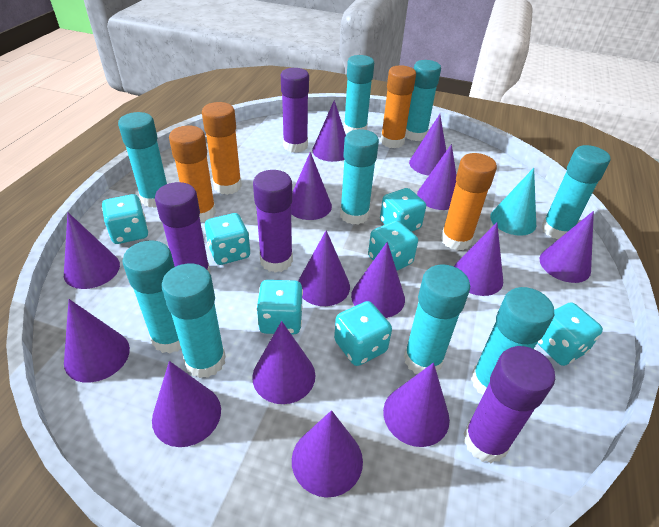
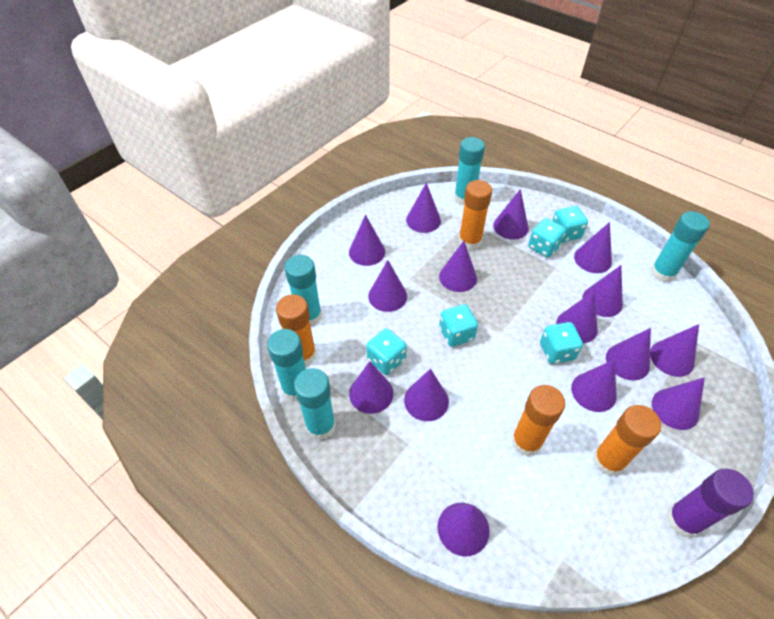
purple cone: [64,212,120,289] [64,299,130,383] [152,361,221,447] [252,321,315,404] [291,152,332,220] [292,410,363,497] [298,230,350,306] [312,100,346,162] [351,242,405,318] [383,363,450,447] [409,114,446,176] [417,144,456,210] [454,222,503,296] [540,211,594,283] = 14 -> [349,215,385,266] [349,361,393,414] [368,260,407,312] [404,369,449,421] [406,182,441,233] [438,503,490,556] [439,241,477,292] [493,189,529,240] [556,291,598,343] [571,359,617,412] [574,222,612,273] [582,265,623,317] [606,328,651,381] [650,324,699,377] [652,377,705,430] = 15
purple glue stick: [155,182,210,273] [253,170,293,273] [281,68,309,153] [464,346,555,463] = 4 -> [666,469,754,538] = 1
turquoise cone: [490,168,536,236] = 1 -> none = 0
turquoise dice: [102,194,148,244] [205,213,250,265] [256,280,303,334] [334,301,392,366] [368,221,418,271] [380,188,426,232] [537,302,603,366] = 7 -> [366,328,407,375] [439,304,478,347] [528,218,566,257] [540,322,583,364] [552,206,588,242] = 5
turquoise glue stick: [118,112,167,208] [122,240,181,353] [162,263,226,378] [340,129,379,225] [344,55,374,133] [404,264,470,374] [405,60,441,141] [471,287,554,395] [541,145,610,239] = 9 -> [267,329,306,401] [285,255,322,326] [294,368,336,440] [454,137,485,205] [651,211,710,283] = 5

